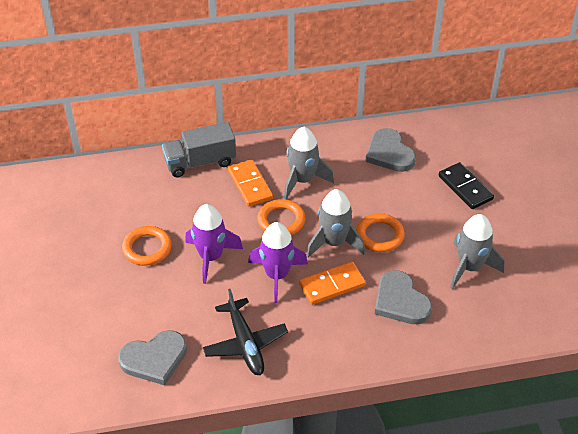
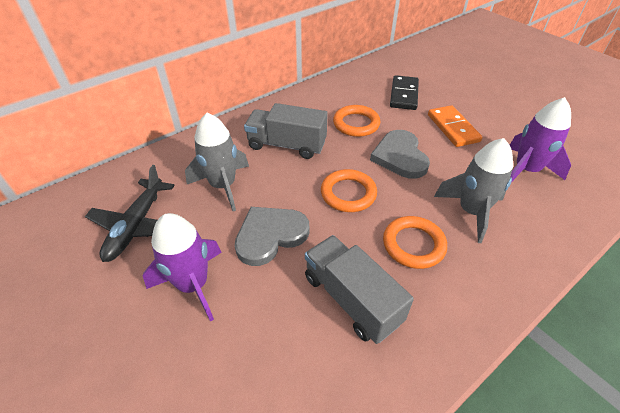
grey heart: [118,330,187,385] [365,128,416,172] [375,270,432,324] = 3 -> [235,207,309,266] [370,130,430,179] = 2
grey rocket: [284,127,334,199] [306,189,365,258] [450,214,504,289] = 3 -> [185,113,249,211] [434,138,513,243] = 2
grey truck: [162,122,236,177] = 1 -> [244,103,328,159] [305,235,414,344] = 2
orange domino: [228,160,273,207] [299,262,366,305] = 2 -> [428,105,482,147] = 1

